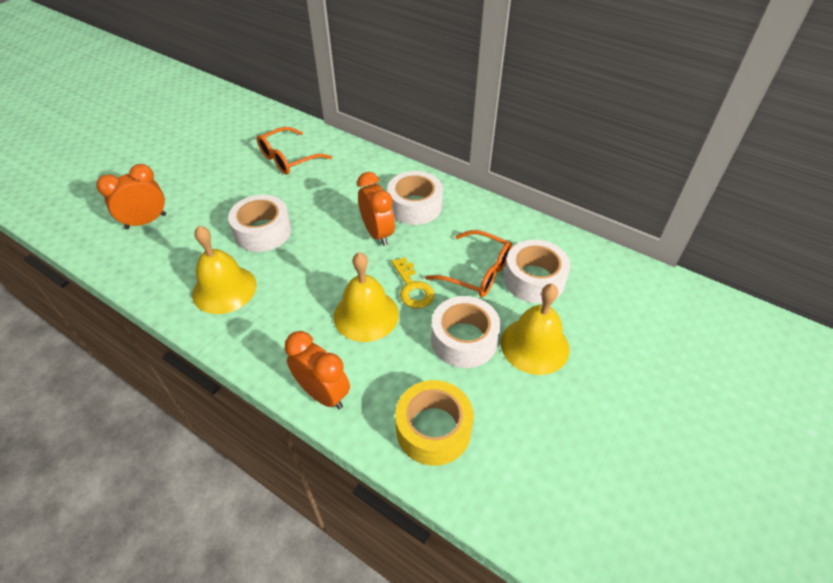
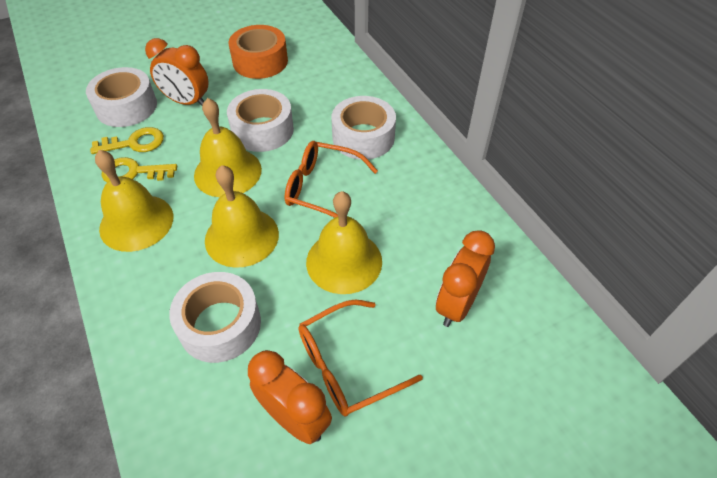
orange tape: none = 0 -> [228,25,288,79] = 1
yellow bell: [192,226,257,314] [333,252,399,342] [501,284,570,375] = 3 -> [95,150,173,252] [194,98,262,197] [205,165,279,268] [306,191,382,294] = 4
yellow key: [391,257,435,308] = 1 -> [90,127,164,154] [102,157,177,182] = 2
yellow tape: [395,380,474,466] = 1 -> none = 0

